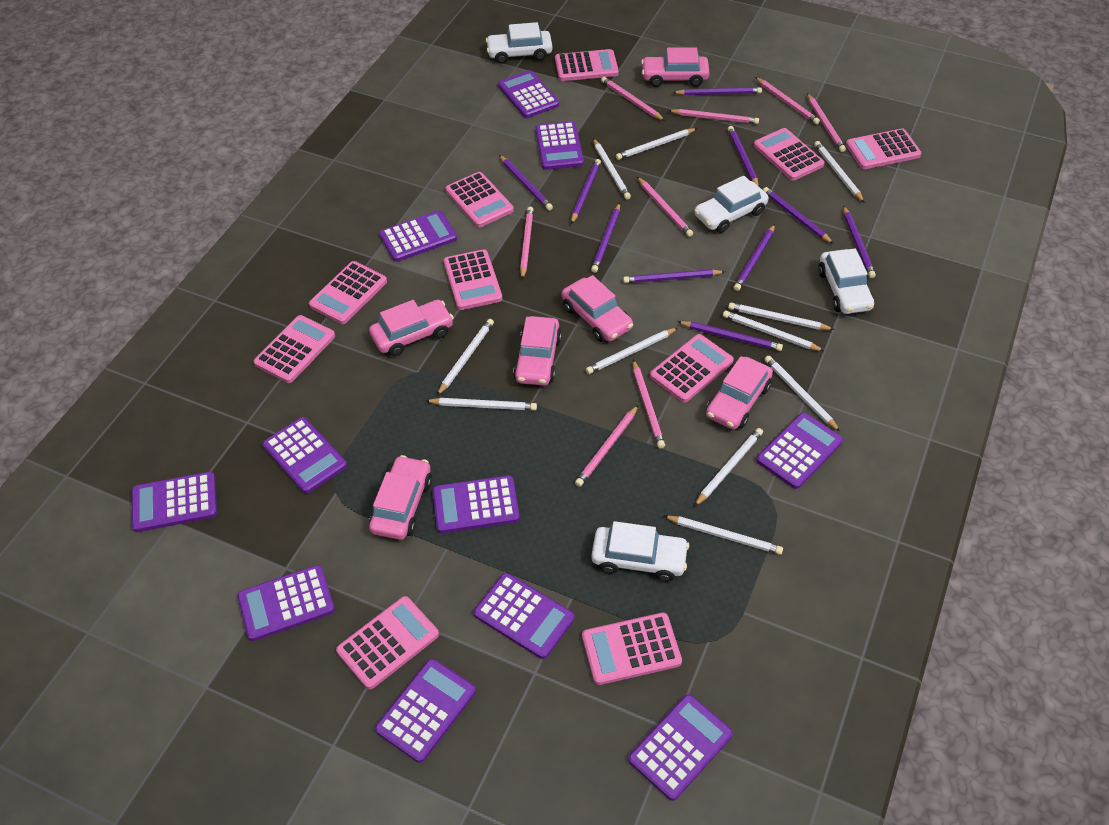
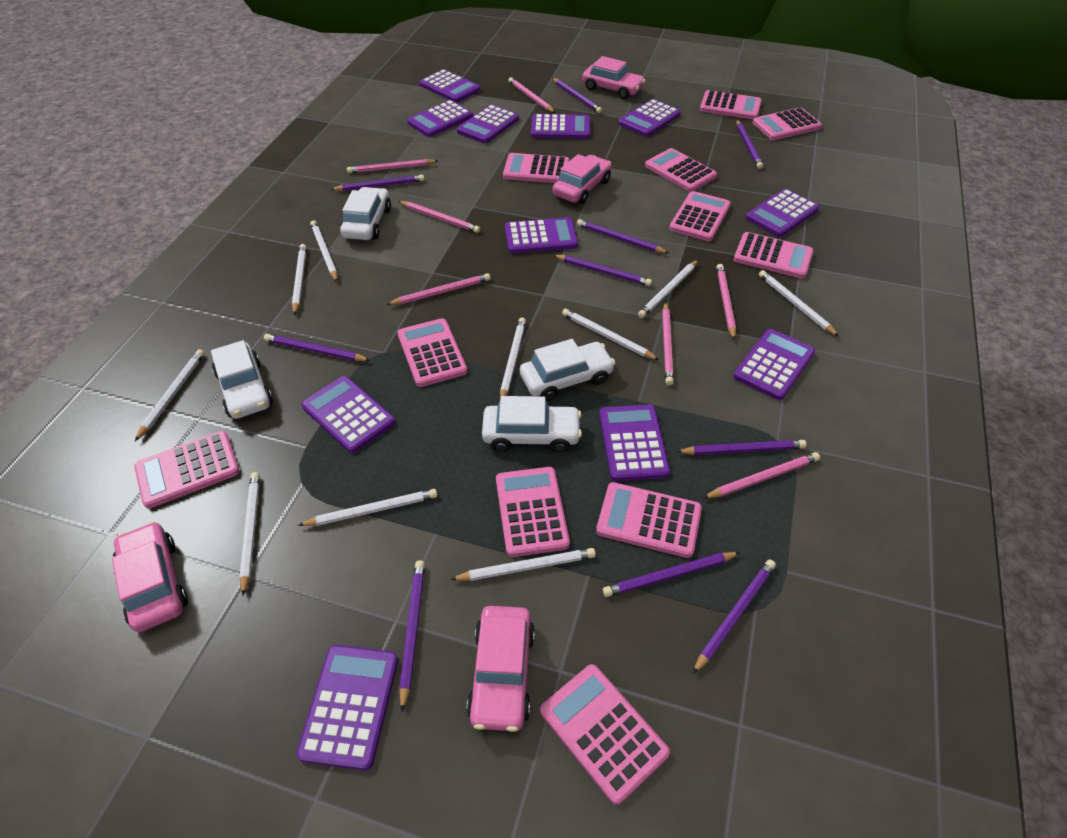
pink calculator: [254,315,335,383] [309,261,387,324] [336,596,439,690] [444,249,502,310] [445,172,514,227] [555,49,619,81] [582,613,682,685] [650,334,734,403] [753,128,825,181] [846,128,921,169] = 10 -> [134,431,240,509] [397,318,467,387] [496,467,570,557] [503,153,570,183] [540,664,670,805] [596,482,702,558] [645,148,717,192] [669,191,731,241] [700,90,762,119] [734,232,814,279] [753,107,822,140] = 11
pink car: [369,300,454,356] [369,455,432,540] [513,316,562,386] [562,275,633,342] [641,47,710,87] [706,356,773,430] = 6 -> [112,521,188,632] [467,606,535,732] [552,154,612,204] [582,56,646,99] = 4
pink pencil: [520,206,534,280] [575,405,638,487] [601,77,665,121] [633,360,665,448] [637,177,693,237] [668,109,759,124] [755,77,820,124] [807,93,846,152] = 8 -> [347,159,438,173] [386,273,490,305] [398,201,480,233] [508,77,555,113] [662,302,674,385] [703,452,820,498] [716,264,736,340] = 7
white pencil: [425,398,537,411] [437,319,494,396] [586,328,678,374] [593,138,631,200] [616,128,697,160] [664,515,783,555] [694,428,763,507] [723,311,824,351] [728,303,834,330] [765,356,840,432] [814,141,865,203] = 11 -> [135,349,205,441] [239,472,260,596] [292,244,307,315] [298,489,437,526] [310,220,338,282] [450,548,596,581] [500,317,526,399] [562,309,659,360] [638,260,698,318] [759,270,839,337] = 10

